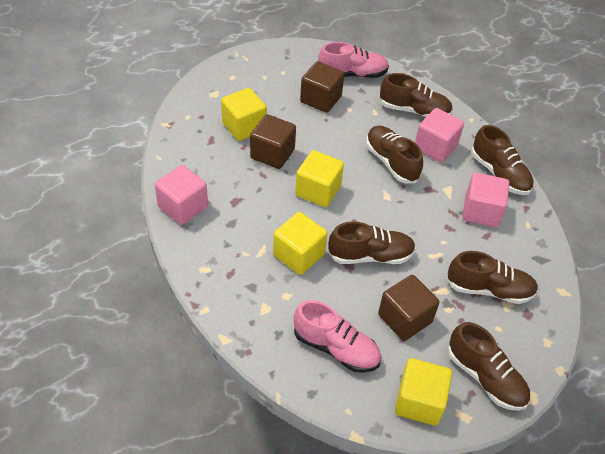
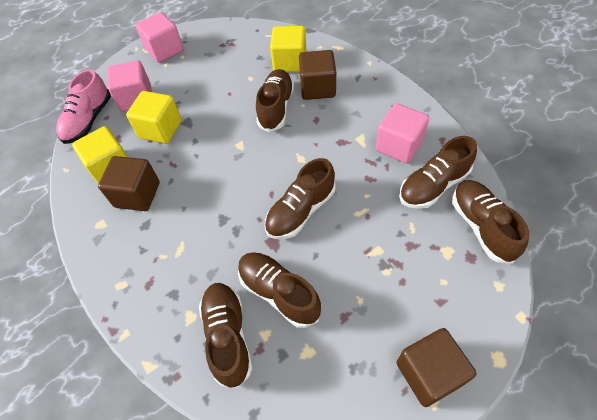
pink shoe: [294,300,381,373] [318,42,389,78] = 2 -> [56,69,111,144] = 1
yellow cube: [221,88,267,141] [273,212,327,275] [295,150,344,207] [395,358,452,426] = 4 -> [72,126,128,184] [126,91,182,144] [270,26,306,72] = 3

